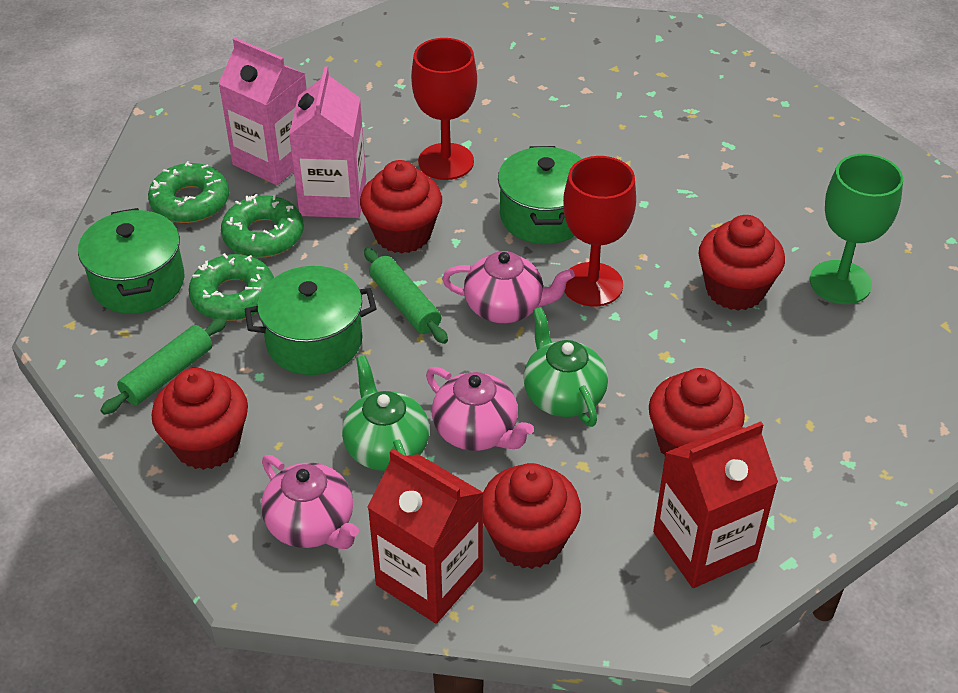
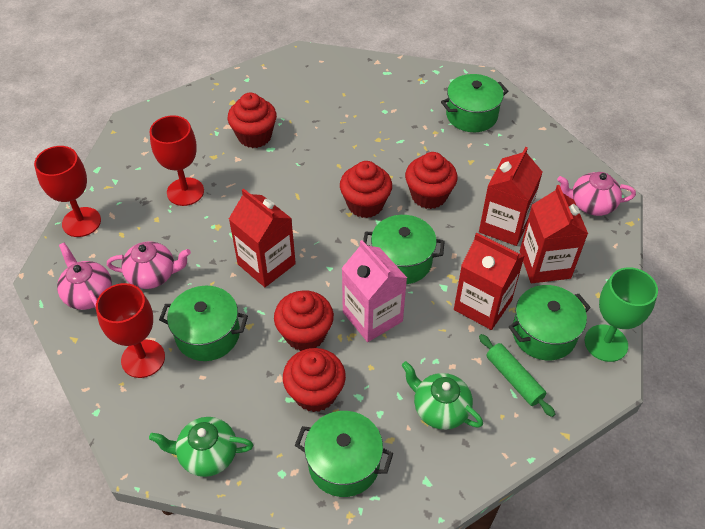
green donut: [148,161,229,223] [189,253,274,321] [221,194,303,258] = 3 -> none = 0
green pot: [78,208,184,314] [244,266,377,375] [498,146,582,244] = 3 -> [159,286,248,361] [295,411,393,497] [363,215,445,284] [441,74,508,132] [509,285,591,360] = 5
green rolling pin: [100,317,227,415] [364,248,448,344] = 2 -> [479,334,555,417] = 1
pink carton: [218,38,307,185] [289,66,366,218] = 2 -> [342,240,407,342] = 1
red carton: [367,449,484,624] [653,422,778,588] = 2 -> [229,189,296,287] [454,233,525,330] [479,147,542,246] [520,185,588,283] = 4
red goblet: [411,38,477,180] [563,156,636,307] = 2 -> [34,146,101,237] [96,283,165,378] [150,115,204,206] = 3

